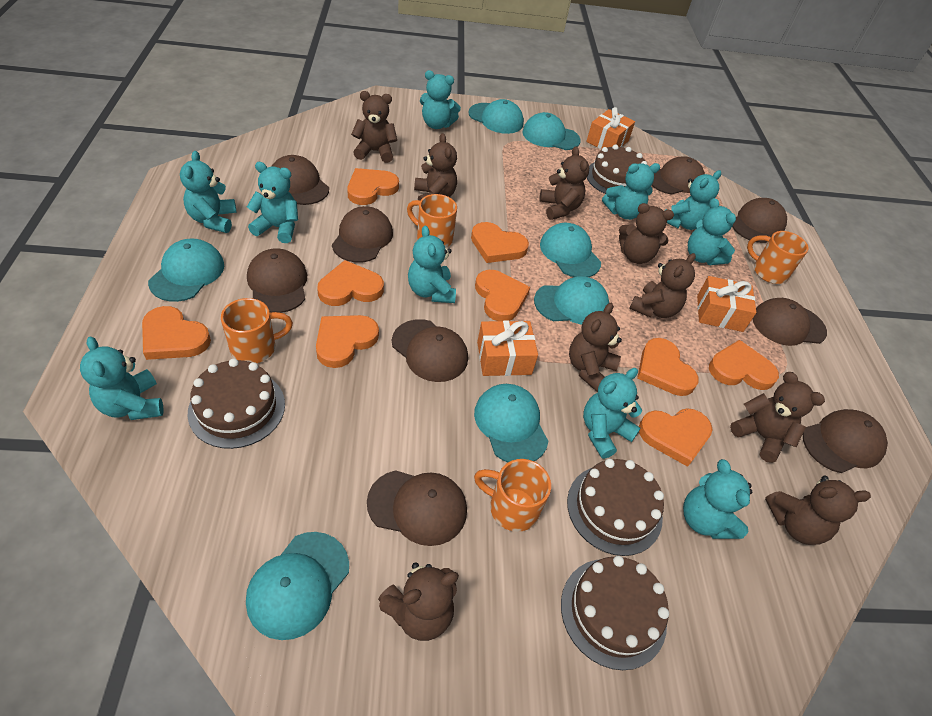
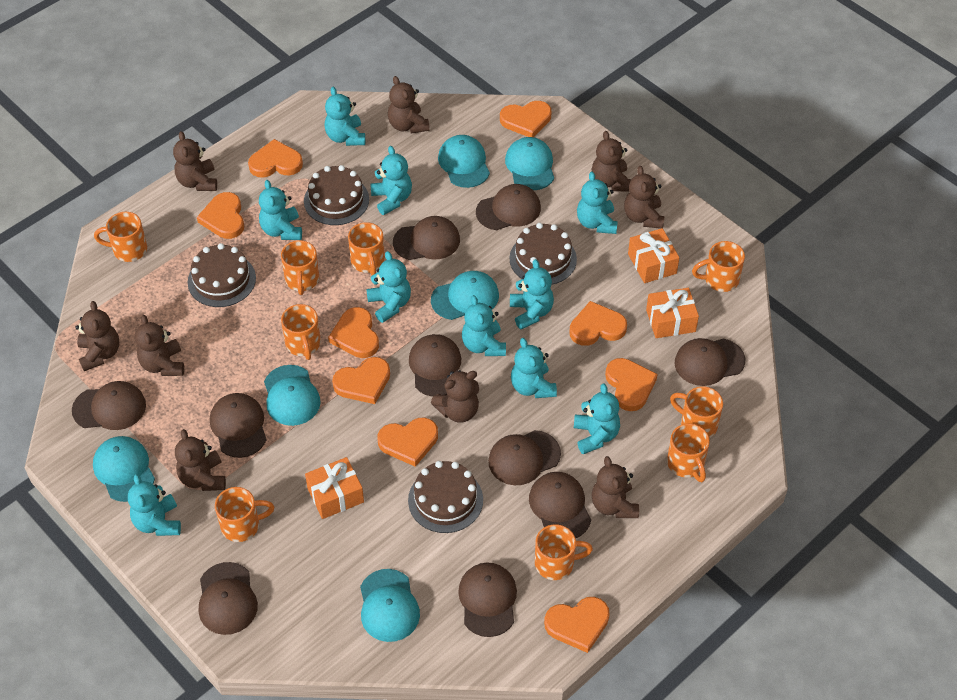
brown cap: [247,248,307,313] [271,155,329,205] [332,206,393,263] [367,470,467,546] [392,319,468,382] [651,156,705,195] [732,198,787,243] [753,298,827,346] [803,409,888,473] = 9 -> [72,381,146,430] [199,562,258,635] [210,393,267,458] [393,216,460,260] [409,334,461,397] [458,563,517,637] [476,184,541,230] [488,430,561,485] [529,472,591,538] [675,338,745,386] = 10
orange mug: [221,298,293,363] [407,194,457,248] [474,459,551,532] [747,231,808,284] = 4 -> [94,212,147,262] [215,487,275,542] [281,240,319,295] [281,304,321,360] [348,222,385,275] [535,524,593,580] [667,424,710,482] [670,386,723,438] [692,241,745,292] = 9
turquoise cap: [148,238,224,302] [246,532,349,640] [468,99,524,134] [474,384,549,462] [522,112,581,150] [534,276,609,324] [540,223,601,277] = 7 -> [93,436,155,502] [264,365,321,426] [360,569,420,642] [431,271,499,320] [438,135,490,188] [505,137,554,190] = 6

